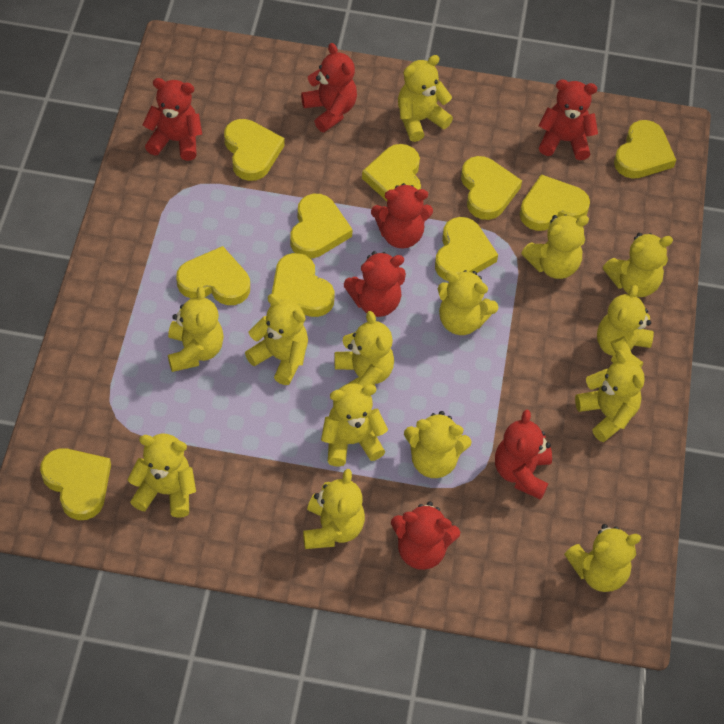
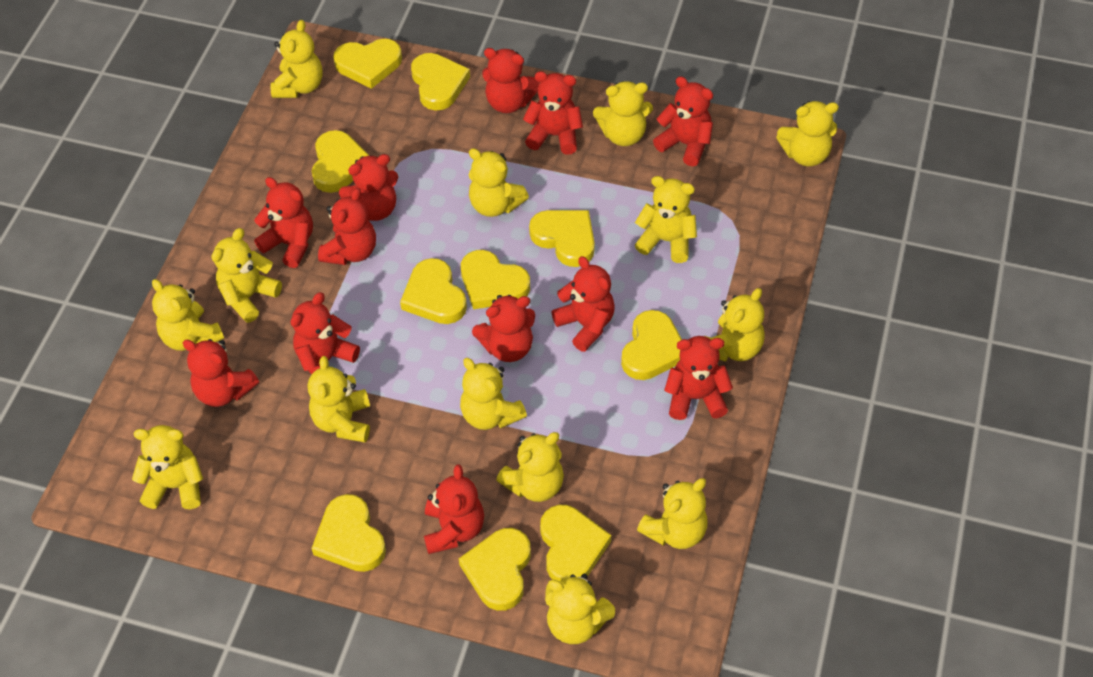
red teddy bear: [142,78,202,161] [301,43,357,132] [344,251,406,317] [371,183,433,248] [391,501,460,570] [495,409,552,500] [539,80,598,160] = 7 -> [183,339,259,407] [254,177,313,268] [290,292,360,375] [318,188,376,265] [339,154,398,221] [424,464,484,554] [472,295,535,362] [482,48,539,113] [523,71,583,155] [551,256,615,352] [653,76,713,166] [664,336,733,420] = 12

